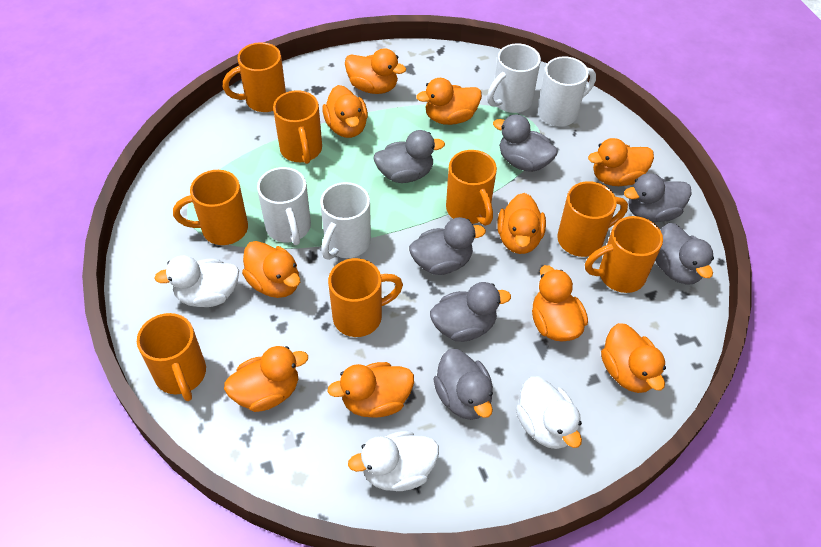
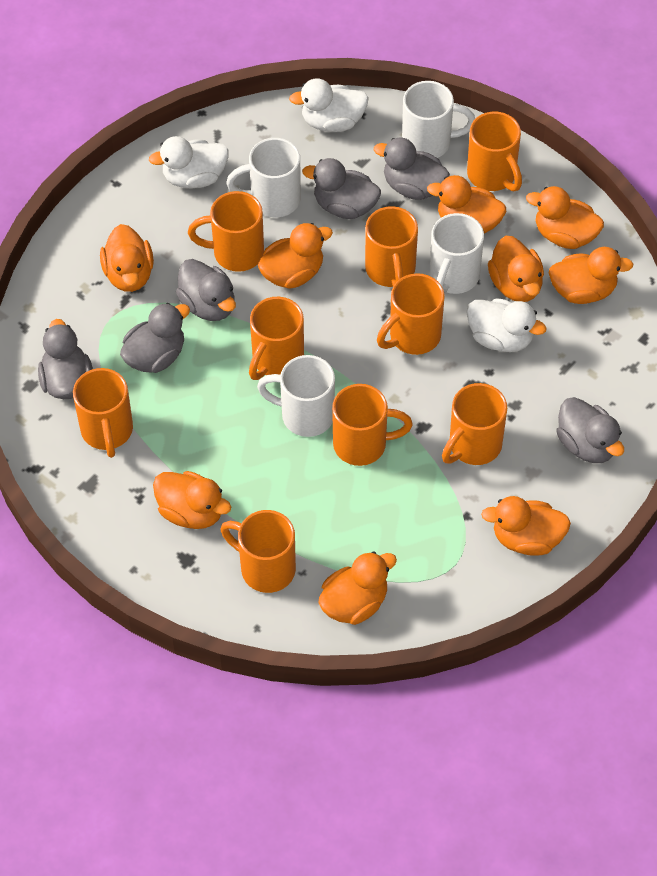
grey duck: [373,130,445,183] [409,217,486,275] [430,282,511,342] [433,349,493,420] [493,114,558,172] [624,173,692,222] [655,223,714,285] = 7 -> [38,319,93,399] [120,303,190,373] [176,259,236,321] [302,158,381,219] [374,137,450,200] [556,397,624,463] = 6
orange duck: [224,346,308,412] [242,241,300,298] [322,85,368,138] [327,362,414,417] [345,48,406,94] [416,78,482,125] [497,193,546,254] [532,265,588,341] [588,138,654,186] [601,323,666,393] = 10 -> [100,224,154,292] [153,471,231,529] [258,223,333,289] [318,551,397,625] [427,175,506,234] [481,496,571,556] [488,236,544,302] [526,186,604,249] [549,247,634,304] = 9
orange mug: [137,313,206,401] [173,170,248,245] [223,42,286,112] [273,90,322,164] [328,258,403,337] [446,150,497,226] [557,181,628,257] [585,216,663,293] = 8 -> [73,368,133,458] [188,191,264,272] [221,510,296,593] [249,297,304,380] [332,384,413,466] [365,206,418,287] [377,273,445,355] [442,383,507,465] [467,112,522,191] = 9

